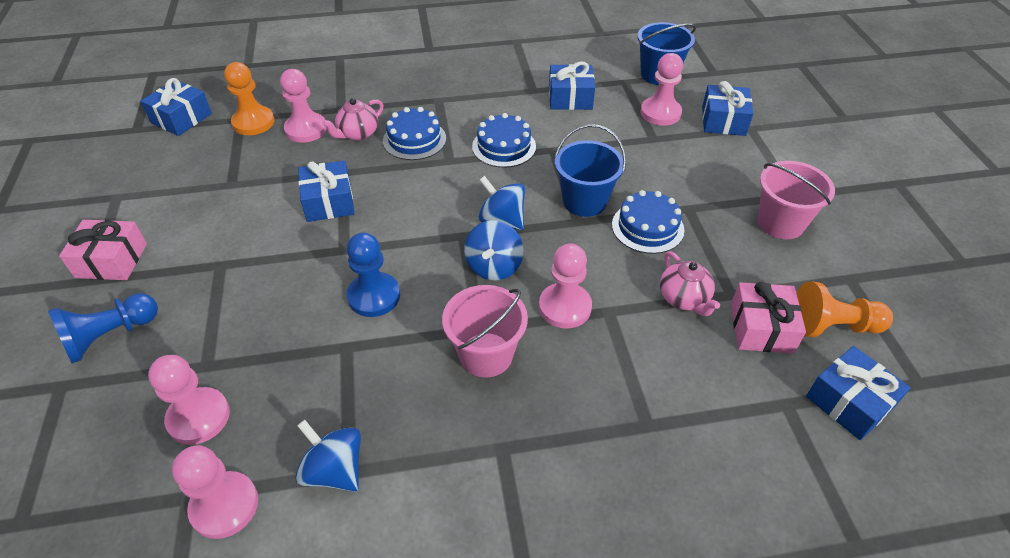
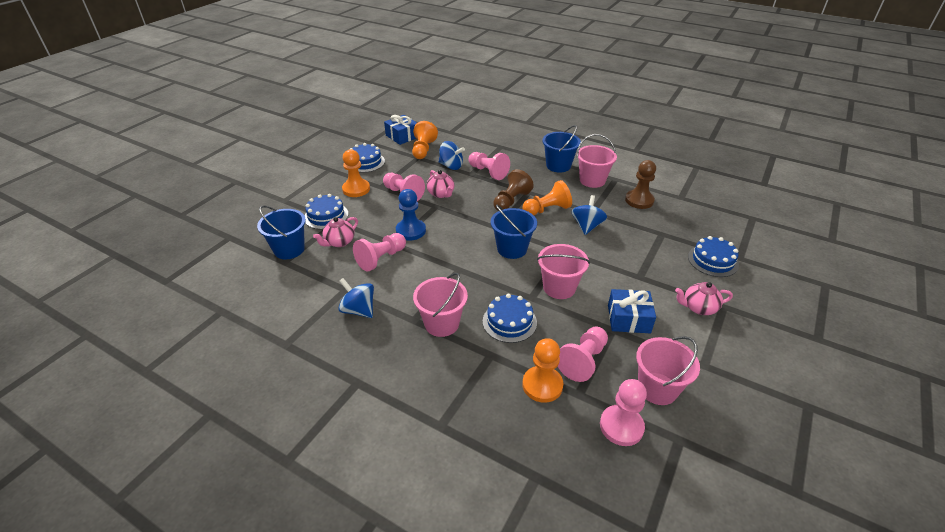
blue bucket: [555,124,626,217] [637,22,696,85] = 2 -> [257,205,306,259] [491,205,537,259] [542,125,581,173] = 3
blue cake: [383,107,446,160] [472,113,536,168] [612,190,685,254] = 3 -> [304,194,348,230] [349,143,385,173] [483,294,537,343] [688,236,739,277] = 4
blue gift: [141,78,212,136] [298,161,355,222] [549,61,595,110] [702,81,753,136] [806,346,910,440] = 5 -> [384,115,417,145] [608,289,656,333] = 2
blue pawn: [48,293,158,364] [347,233,400,317] = 2 -> [396,189,426,241] = 1
brown pawn: none = 0 -> [493,169,534,211] [625,160,656,209] = 2
orange pawn: [224,62,275,135] [796,281,893,337] = 2 -> [342,149,370,197] [412,121,438,159] [522,180,572,215] [522,338,563,403] = 4
pink bucket: [442,285,528,378] [758,161,835,239] = 2 -> [413,273,468,337] [537,244,590,299] [577,134,617,188] [636,336,700,405] = 4
pink gift: [59,220,147,280] [731,282,806,353] = 2 -> none = 0
pink teapot: [322,98,383,141] [660,251,720,316] = 2 -> [313,217,358,247] [426,170,454,198] [675,282,733,315] = 3

